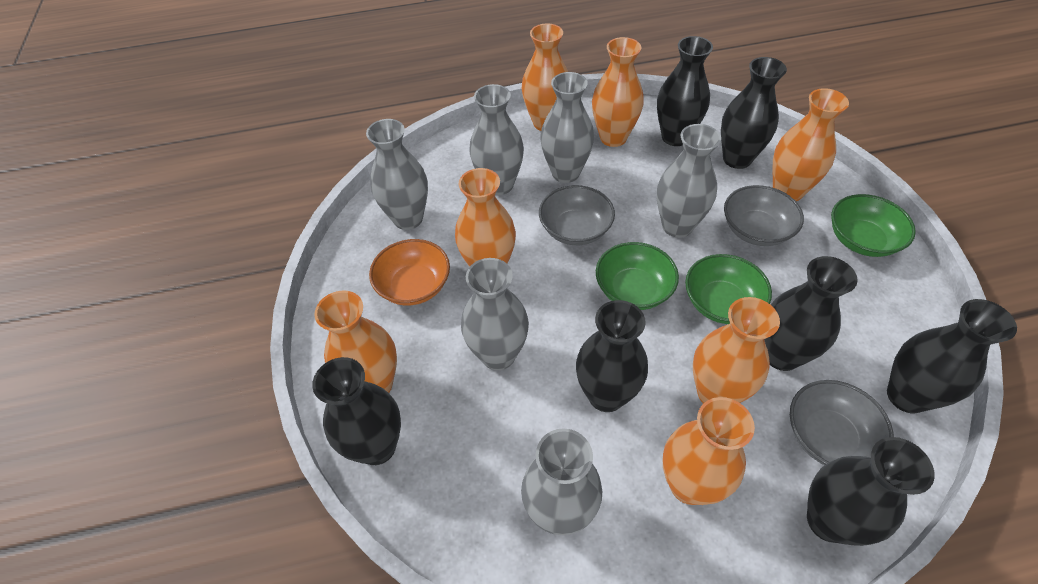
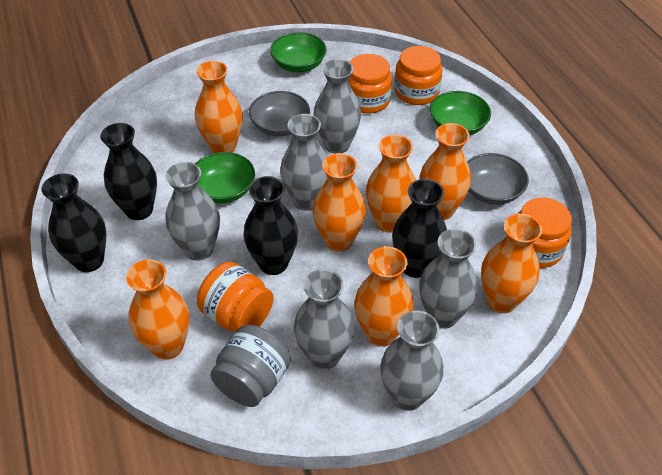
black vase: [312,357,401,465] [576,300,648,412] [657,36,713,146] [721,57,787,169] [764,256,858,371] [807,437,935,546] [887,299,1017,413] = 7 -> [42,173,106,272] [100,123,157,220] [243,176,298,275] [392,179,447,278] = 4
grey bowl: [539,185,615,245] [724,185,804,246] [790,380,894,465] = 3 -> [249,91,310,136] [467,153,529,205] = 2
grey jar: none = 0 -> [210,325,291,407] = 1
orange bowl: [369,239,450,305] = 1 -> none = 0
orange jar: none = 0 -> [197,262,274,332] [348,54,392,114] [394,46,442,105] [518,197,572,268] = 4

